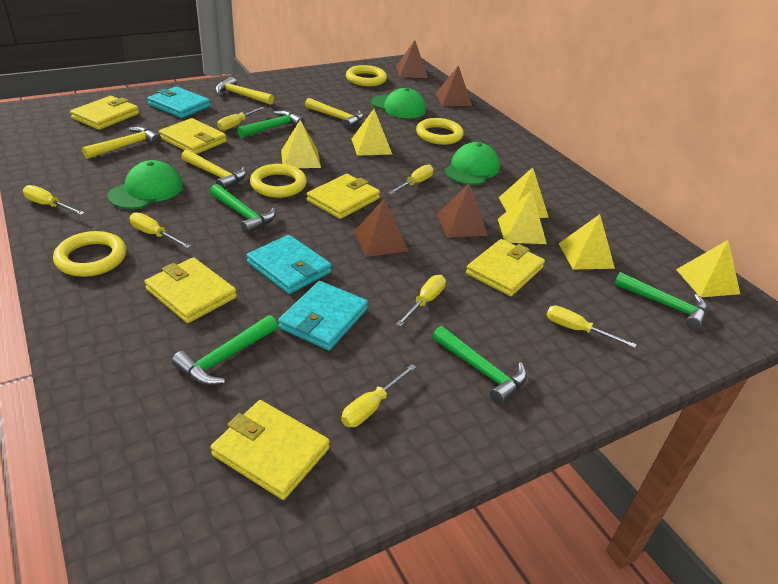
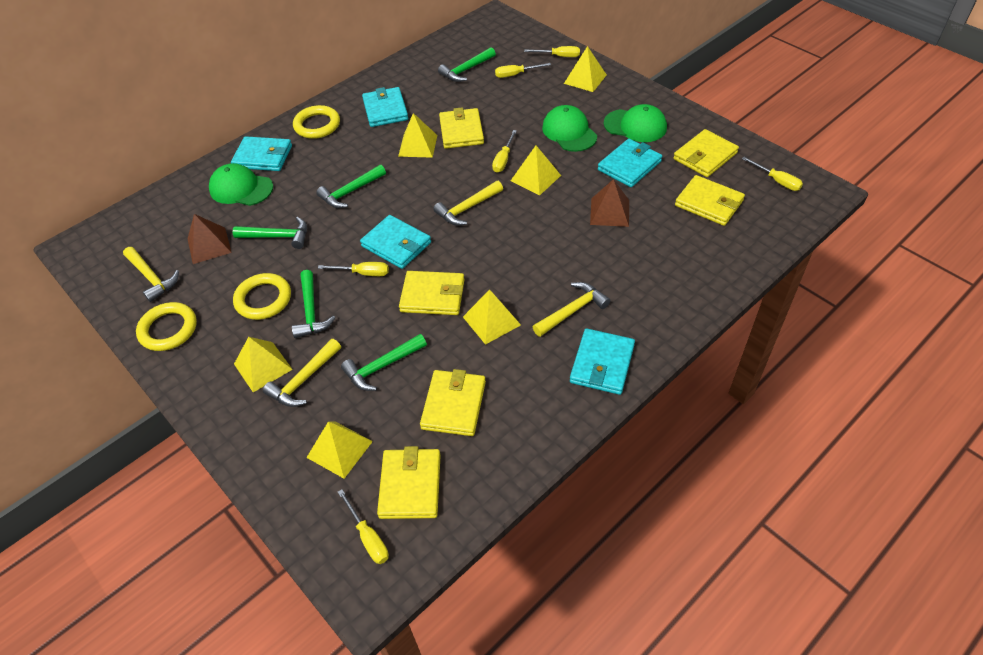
brown pyramid: [354,198,408,257] [396,40,428,78] [435,65,472,106] [437,184,488,238] = 4 -> [187,214,232,264] [590,179,629,227] = 2
turquoise wallet: [147,86,210,118] [246,235,332,294] [278,281,368,350] = 3 -> [231,136,292,171] [360,215,431,269] [362,87,408,127] [570,328,635,395] [598,139,662,187] = 5
yellow ring: [53,231,126,277] [250,164,307,198] [346,65,387,86] [416,118,464,145] = 4 -> [136,302,197,351] [233,273,291,320] [293,105,340,139] = 3
yellow screwdriver: [23,185,85,215] [130,212,191,249] [217,107,265,131] [341,364,417,427] [388,165,434,195] [396,275,446,327] [546,305,637,348] = 7 -> [318,262,389,276] [338,489,389,564] [492,130,517,173] [495,63,551,78] [524,46,580,57] [742,157,803,191] = 6

